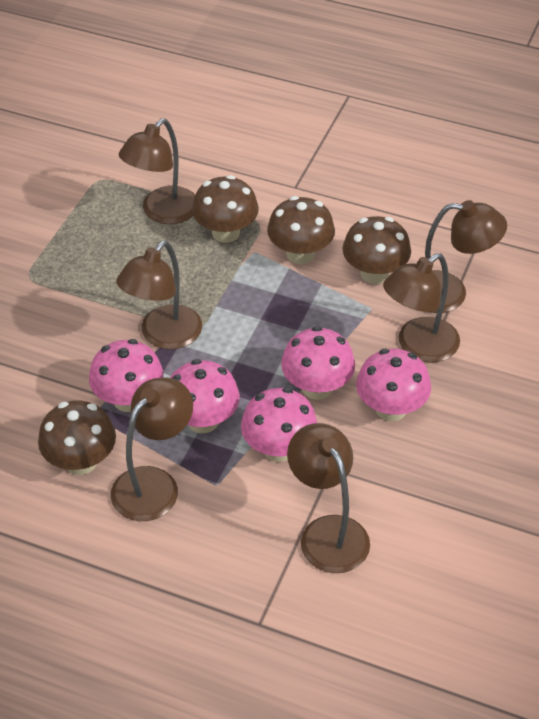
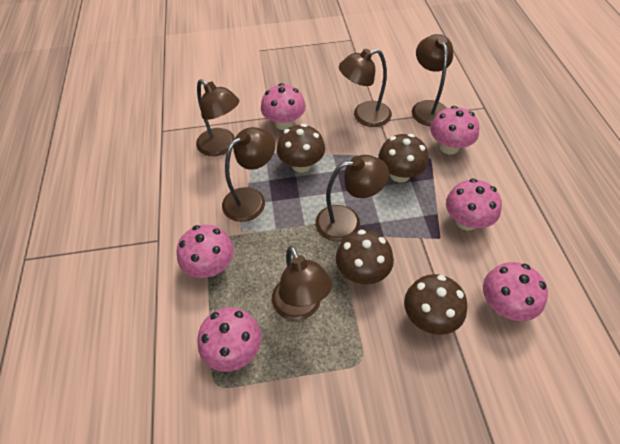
pink mushroom: [89,339,164,412] [170,359,240,433] [241,387,317,462] [281,326,355,400] [356,349,431,421] = 5 -> [177,225,234,278] [197,307,262,372] [261,83,306,130] [430,106,479,154] [446,178,502,230] [483,262,548,321] = 6

